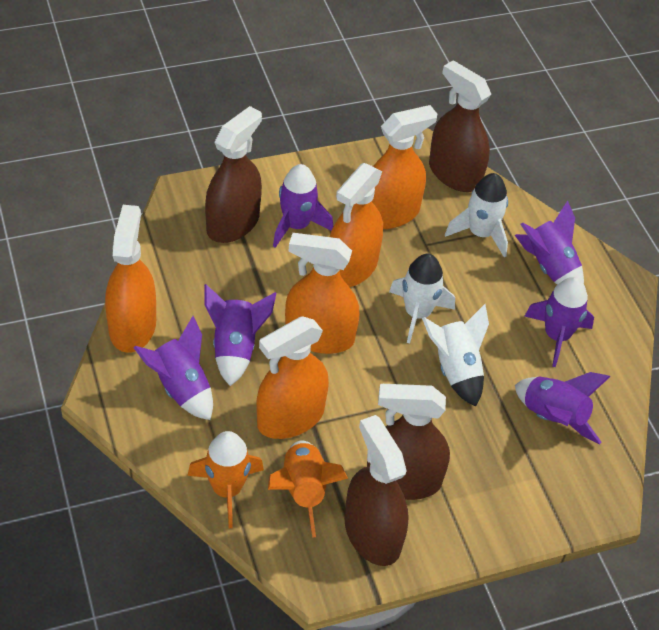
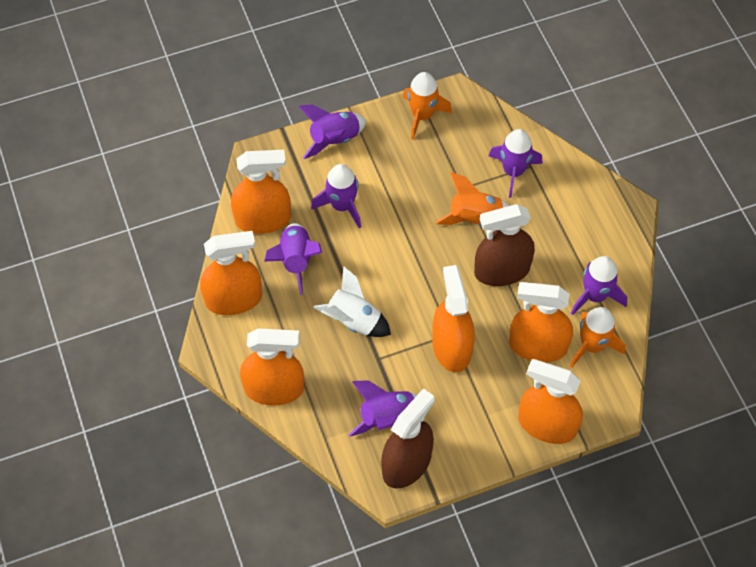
brown spray bottle: [205,106,262,243] [345,415,409,566] [367,384,450,500] [429,60,491,192] = 4 -> [381,388,435,489] [474,204,535,286] = 2
orange rocket: [187,431,264,528] [268,440,348,538] = 2 -> [402,72,452,140] [435,172,510,226] [570,307,626,368] = 3
orange spray bottle: [105,205,156,353] [256,316,329,439] [285,233,359,354] [330,163,383,287] [372,105,437,229] = 5 -> [200,231,262,315] [231,150,291,234] [240,328,304,406] [432,265,475,372] [509,282,573,362] [518,359,583,444] = 6
white rocket: [389,254,455,344] [422,304,489,406] [445,173,508,257] = 3 -> [313,266,391,337] = 1

